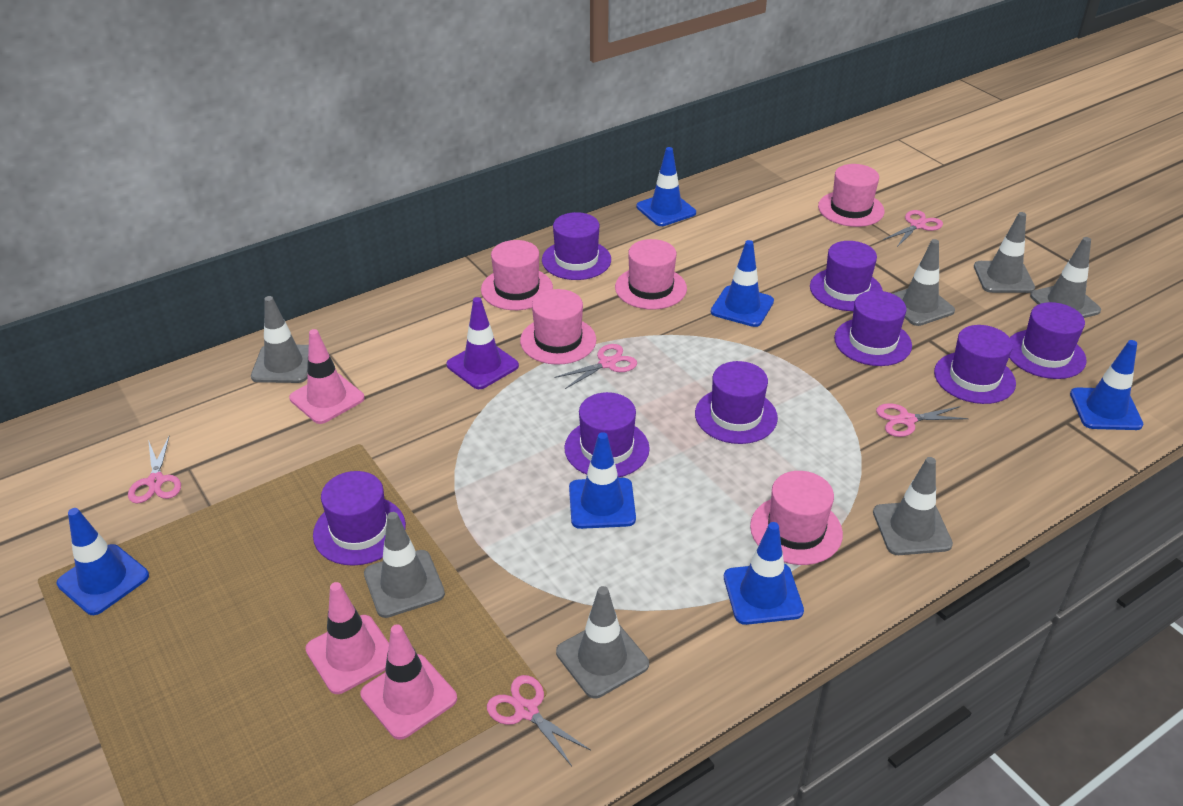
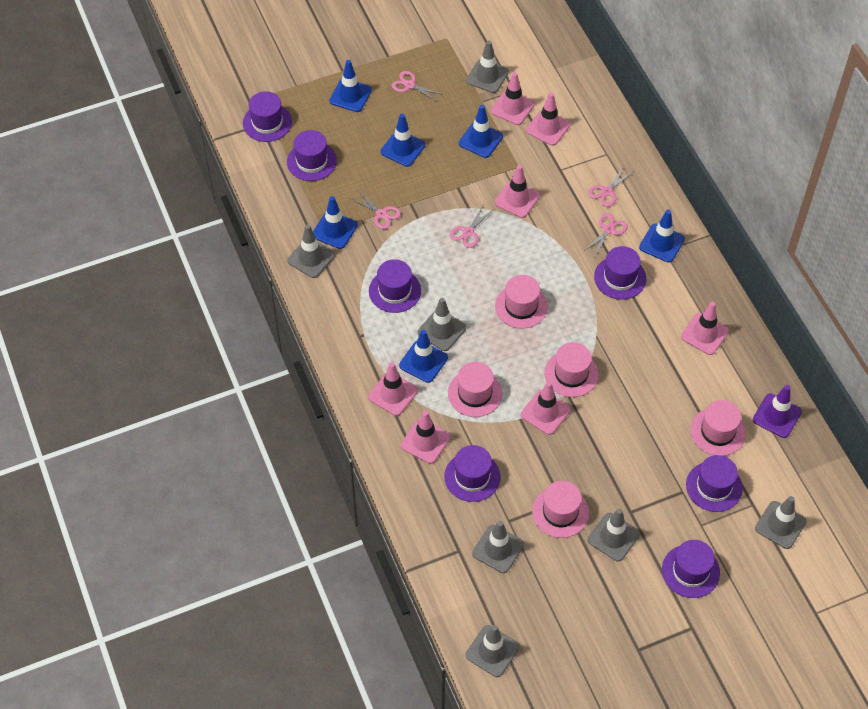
pink traffic cone: [289,329,365,424] [305,582,389,694] [360,624,457,740] = 3 -> [368,362,418,416] [401,411,451,464] [491,72,535,125] [495,165,540,218] [521,381,571,435] [526,92,570,146] [681,302,729,355] = 7
purple hat: [313,471,406,566] [542,212,611,280] [564,392,650,477] [695,361,778,444] [810,241,883,311] [834,291,912,366] [934,325,1016,404] [1009,302,1087,379] = 8 -> [243,91,292,142] [287,130,337,181] [369,259,421,313] [444,445,500,502] [594,246,646,300] [662,540,720,598] [686,455,743,512] = 7

